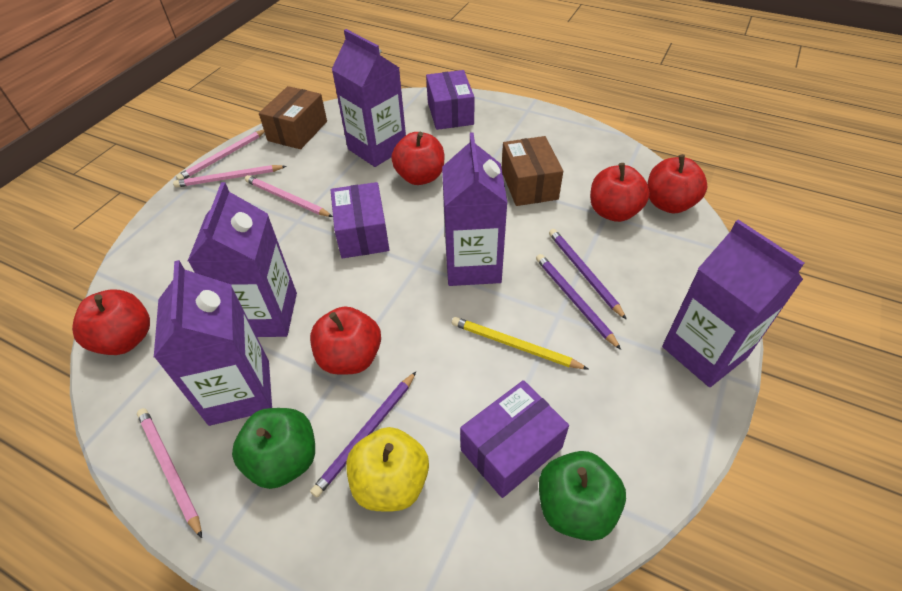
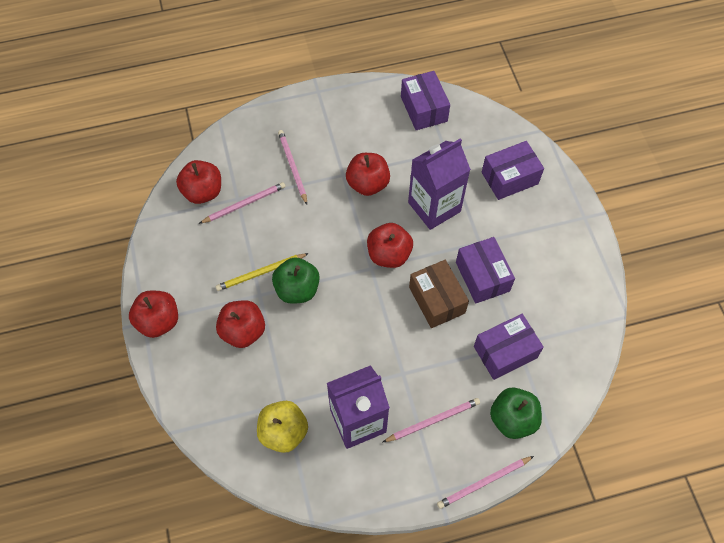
brown box: [259,86,327,149] [502,136,563,206] = 2 -> [409,260,469,328] = 1
purple box: [331,182,389,258] [426,70,475,130] [460,380,569,498] = 3 -> [401,71,450,130] [456,237,515,304] [474,314,544,380] [482,141,544,200] = 4
purple carton: [154,260,272,426] [188,182,297,337] [331,29,406,167] [442,132,507,286] [662,220,804,387] = 5 -> [327,365,390,449] [408,139,471,230] = 2
purple pencil: [310,372,416,498] [536,254,621,350] [549,229,627,320] = 3 -> none = 0

